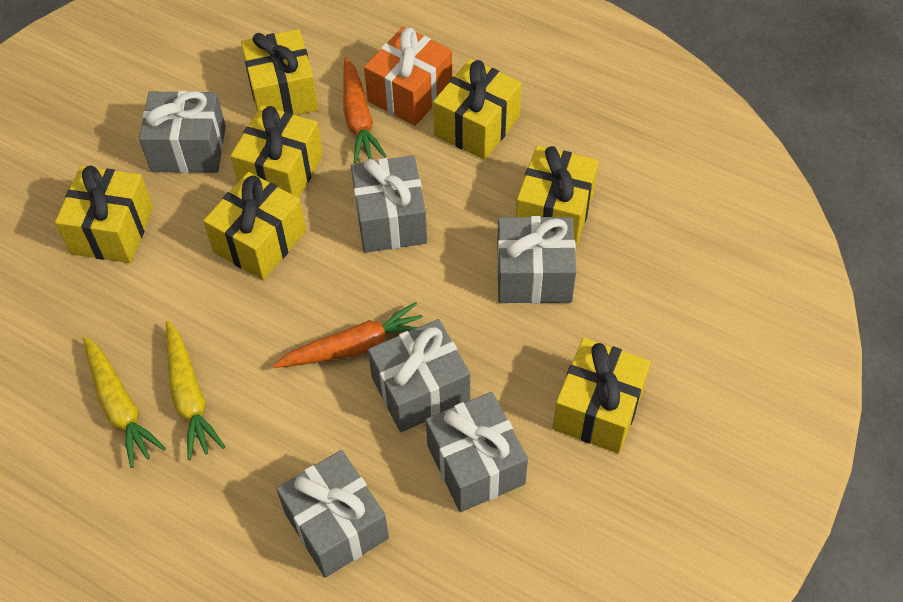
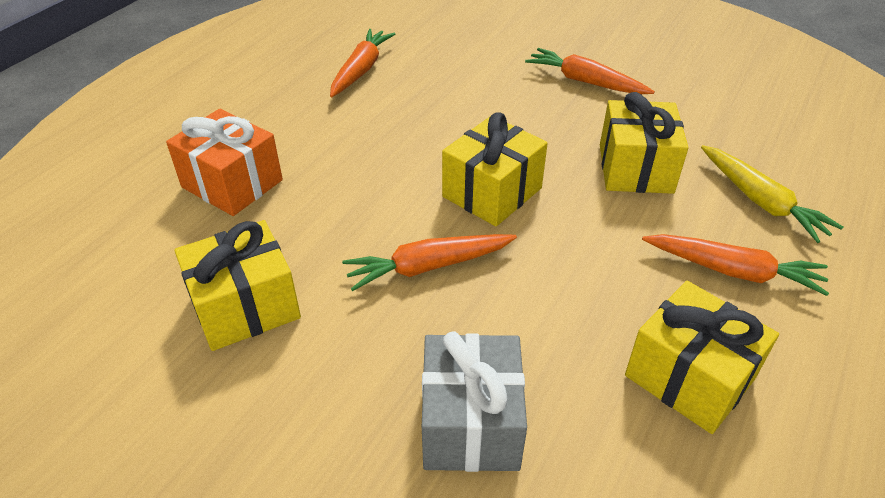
grey gift: [139,91,226,173] [276,450,389,578] [351,155,427,253] [368,319,470,432] [426,392,528,512] [497,216,576,304] = 6 -> [422,332,527,472] = 1
orange carrot: [273,302,423,368] [343,57,386,163] = 2 -> [330,29,395,97] [342,234,517,291] [525,48,655,94] [642,234,829,296] = 4
yellow carrot: [83,336,166,468] [166,321,225,460] = 2 -> [701,145,843,243] = 1
yellow gift: [55,166,153,263] [203,172,306,280] [230,105,323,198] [241,29,318,115] [433,59,522,160] [516,145,599,246] [553,338,651,453] = 7 -> [174,220,301,351] [442,112,548,227] [600,92,689,194] [625,281,779,434] = 4

